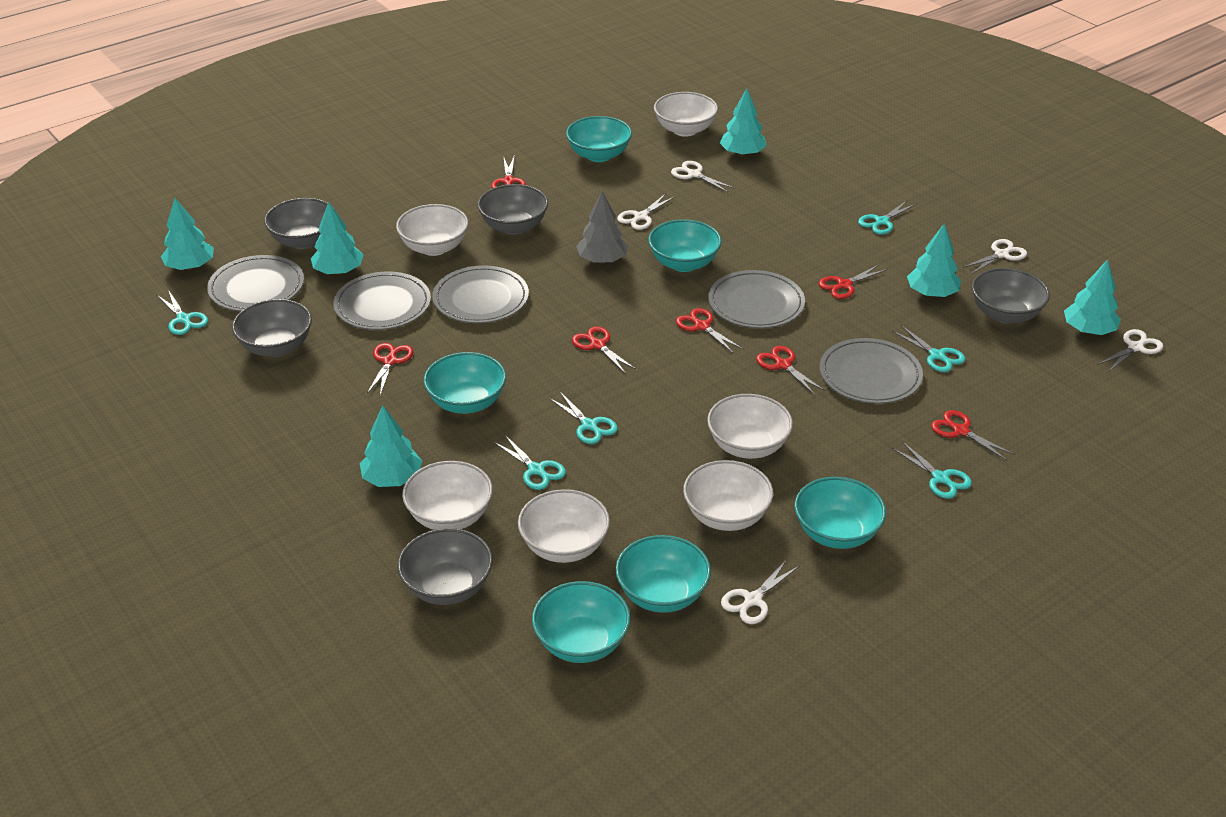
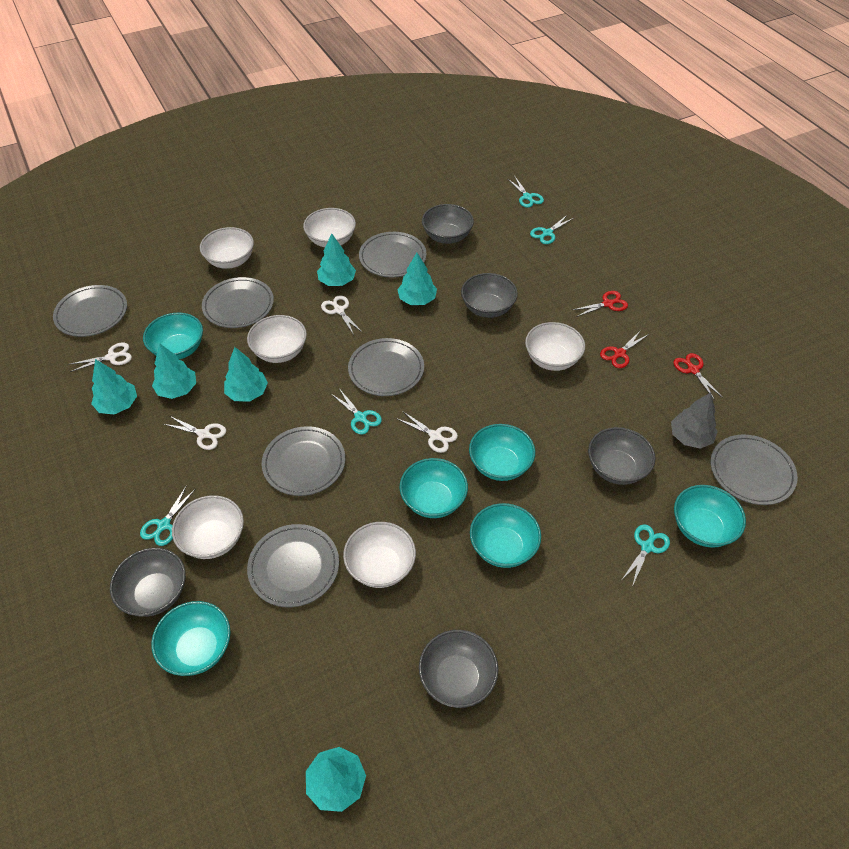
grey plate: [207,255,304,311] [333,272,431,330] [432,266,529,323] [708,270,805,328] [819,338,923,404] = 5 -> [53,285,127,337] [202,277,274,328] [247,524,339,607] [262,426,345,496] [348,338,424,396] [359,232,426,277] [711,435,798,505] = 7
red scissors: [367,343,413,396] [491,155,526,188] [572,326,636,374] [676,308,743,354] [756,346,825,395] [819,265,888,299] [931,410,1015,461] = 7 -> [573,291,628,317] [600,330,649,368] [673,353,723,401] = 3
turquoise scissors: [157,290,208,335] [494,434,566,490] [549,392,618,444] [858,200,916,235] [892,325,966,372] [892,441,972,499] = 6 -> [140,485,195,546] [331,390,382,435] [507,177,544,208] [530,214,574,244] [623,524,670,587] = 5
white scissors: [617,194,674,230] [671,161,735,192] [721,559,799,624] [962,239,1027,274] [1097,329,1163,372] = 5 -> [70,343,132,372] [164,416,226,450] [321,295,363,335] [396,411,458,453] = 4

